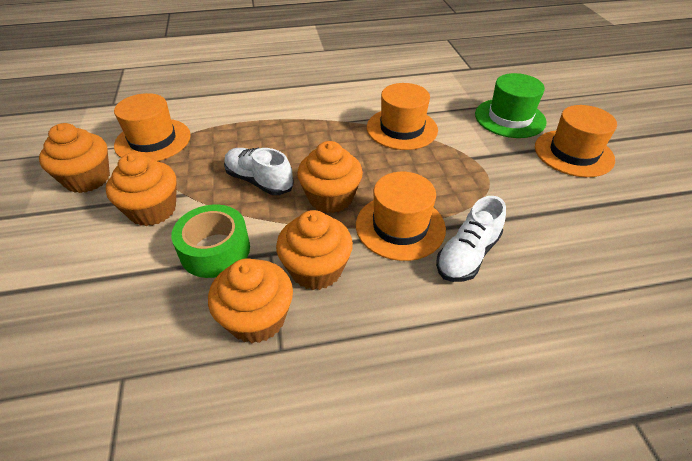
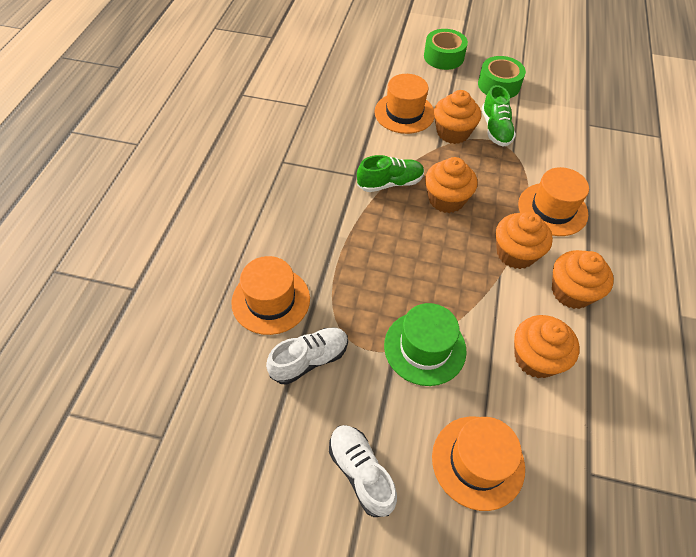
green shoe: none = 0 -> [357,155,424,192] [482,85,516,147] = 2
green tape: [171,204,250,278] = 1 -> [424,29,468,70] [478,56,526,98] = 2

